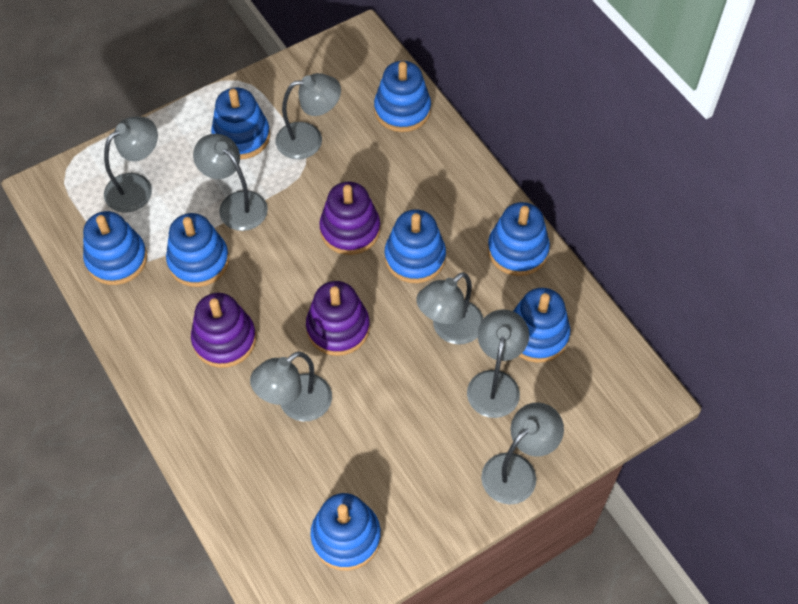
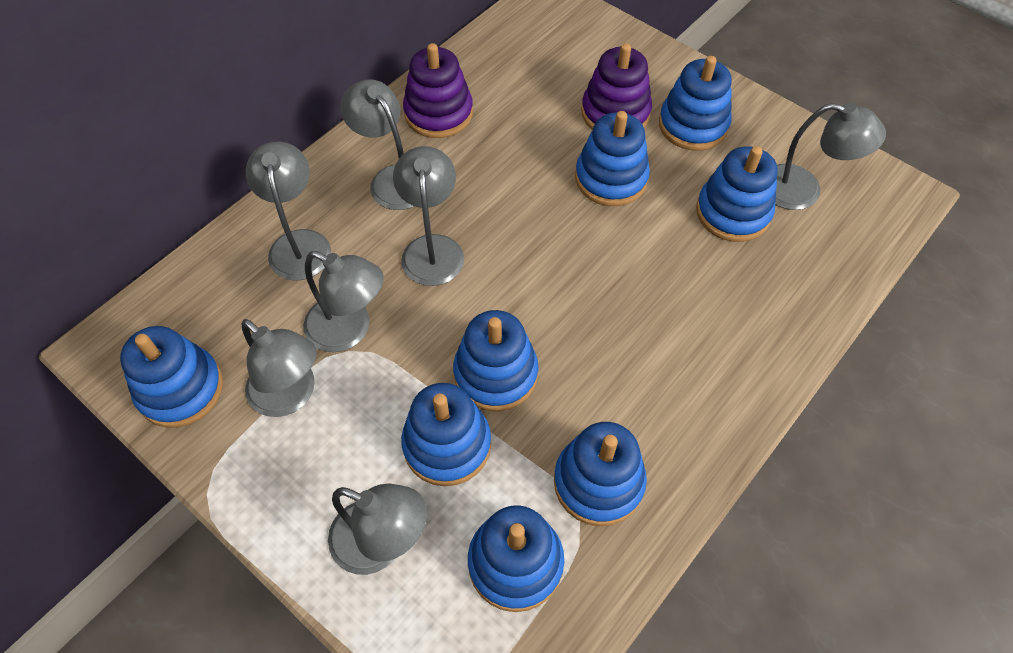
purple stacking toy: [191,293,256,368] [306,281,370,356] [319,182,380,255] = 3 -> [403,43,473,138] [581,43,652,130] = 2

